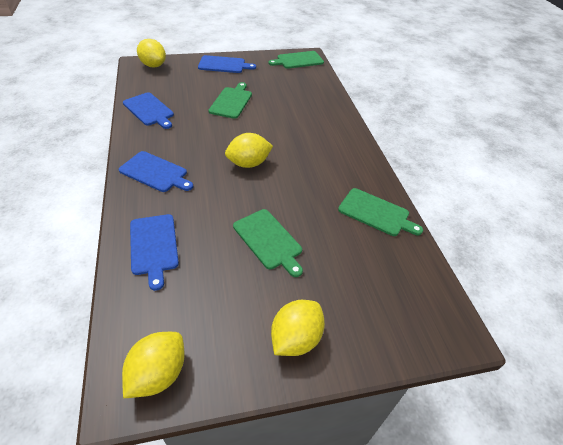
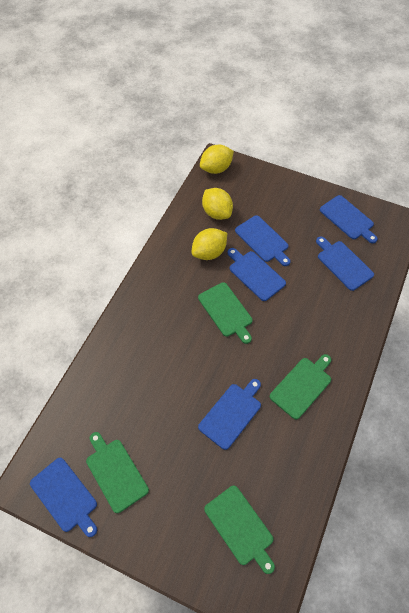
blue cutting board: [119,151,193,192] [123,92,174,129] [130,214,179,291] [198,55,256,73] = 4 -> [30,458,97,537] [198,379,261,450] [227,248,286,301] [235,215,291,266] [316,236,374,291] [320,195,378,243] = 6
yellow lemon: [122,332,185,398] [137,39,166,68] [225,133,273,168] [271,300,325,356] = 4 -> [192,228,227,260] [200,145,234,174] [202,188,233,220] = 3

